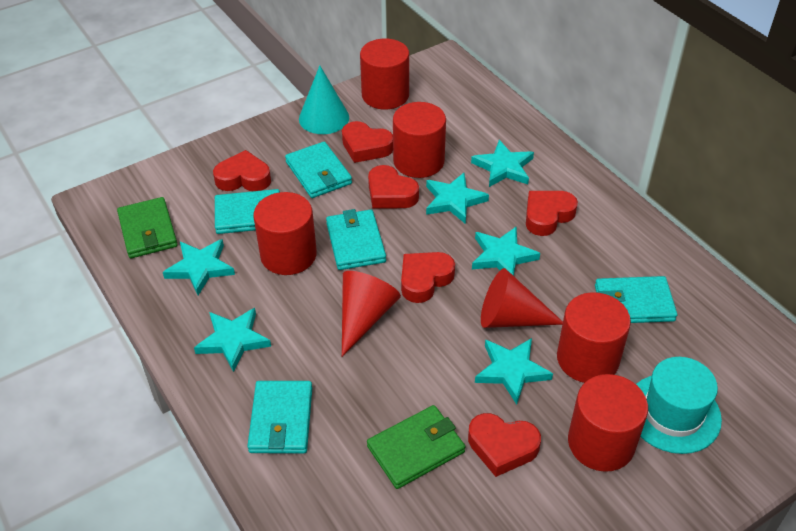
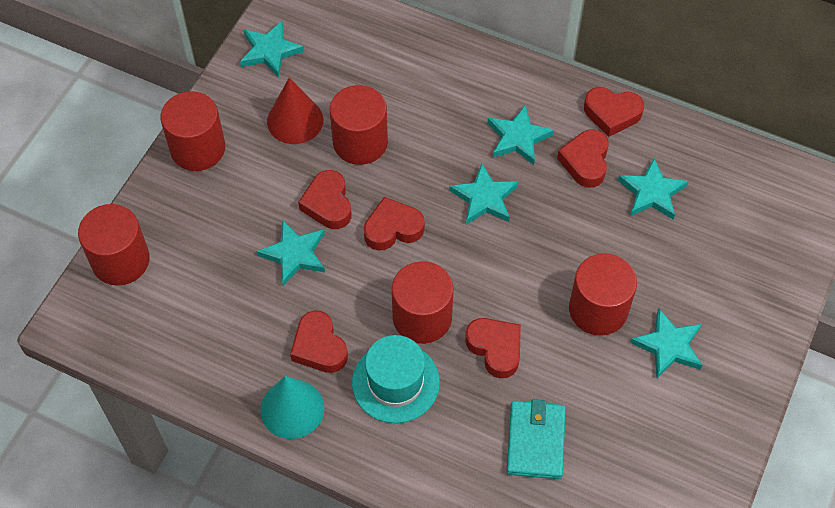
green wallet: [117,197,178,258] [367,405,465,489] = 2 -> none = 0
red cone: [342,271,401,357] [481,268,563,328] = 2 -> [267,78,323,144] = 1
turquoise wallet: [215,189,280,234] [247,381,312,454] [285,142,352,198] [326,209,386,270] [595,276,677,323] = 5 -> [507,399,566,479] = 1

